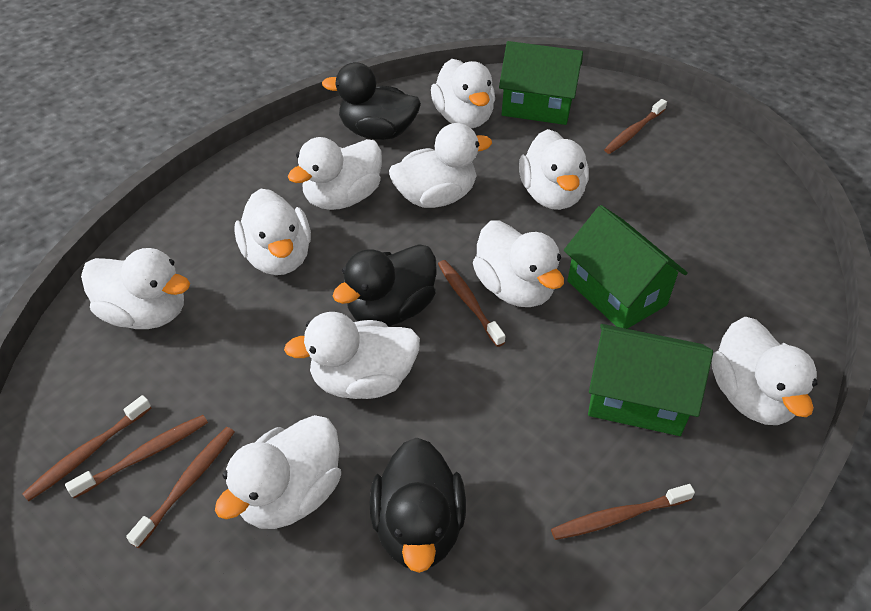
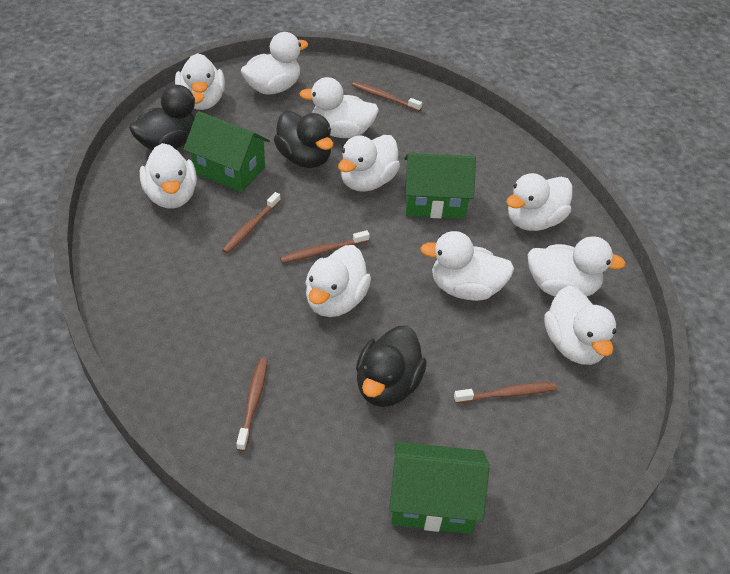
brown toothbrush: [22,395,151,501] [65,415,208,498] [126,427,235,548] [438,260,506,347] [551,484,695,540] [604,99,667,154] = 6 -> [222,192,281,254] [236,358,268,451] [280,230,370,263] [352,82,422,111] [454,382,557,403] = 5

